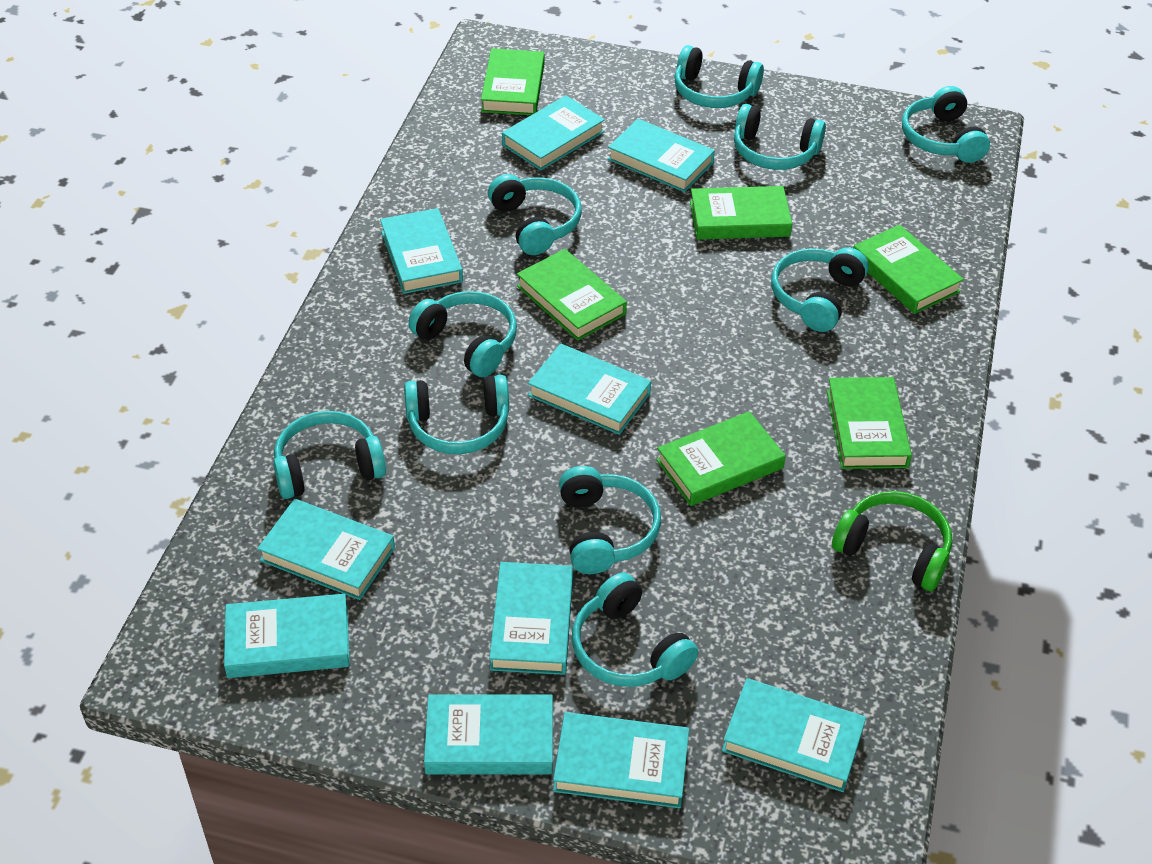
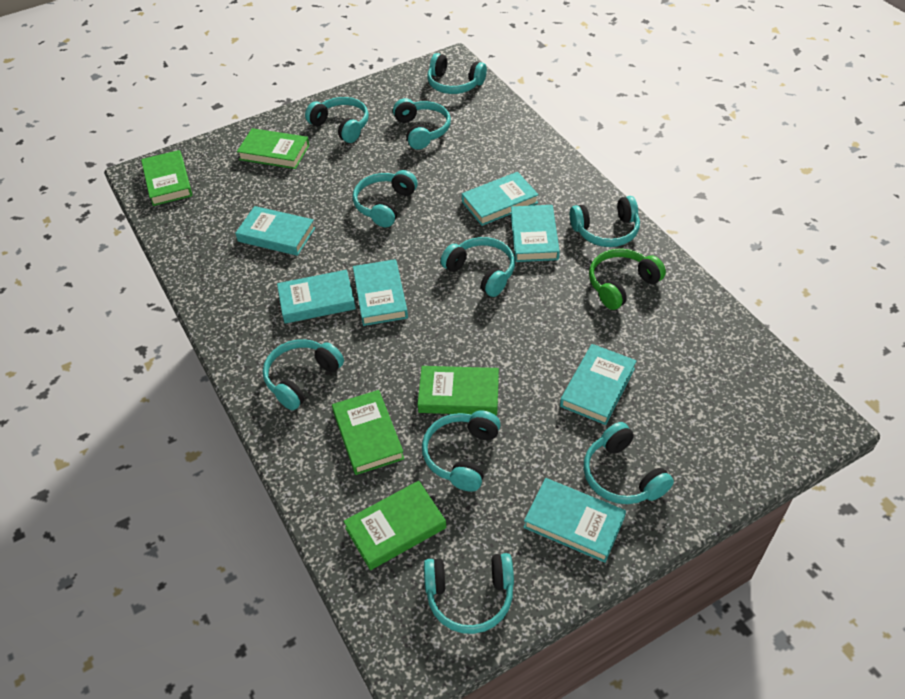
green book: [481,48,544,115] [517,249,627,341] [656,411,786,506] [690,186,792,240] [827,377,912,469] [853,225,964,314] = 6 -> [141,150,192,206] [237,128,309,169] [332,390,404,475] [343,481,446,570] [417,366,499,415] = 5
turquoise book: [224,594,350,678] [257,499,395,600] [380,208,463,294] [424,694,553,774] [489,562,573,675] [502,95,605,171] [528,343,651,435] [553,712,689,808] [608,119,715,192] [722,678,866,792] = 10 -> [235,206,315,256] [277,270,356,324] [353,259,408,326] [462,172,539,226] [511,205,560,262] [524,478,626,563] [560,344,637,425] = 7

